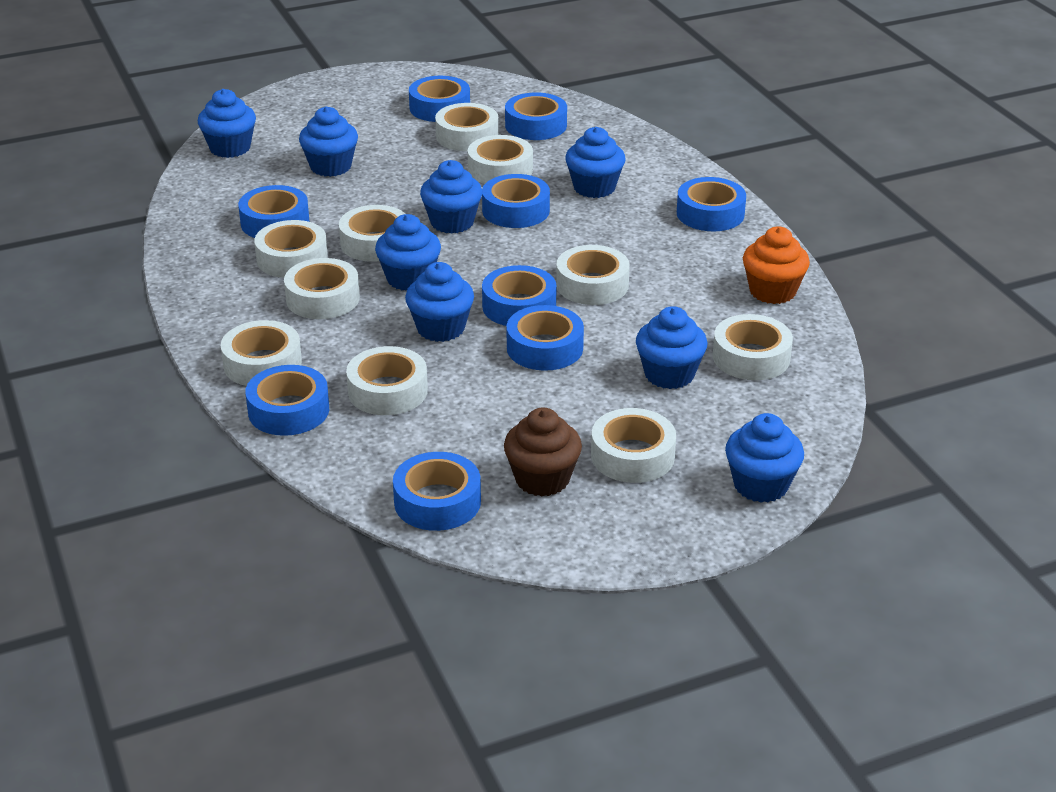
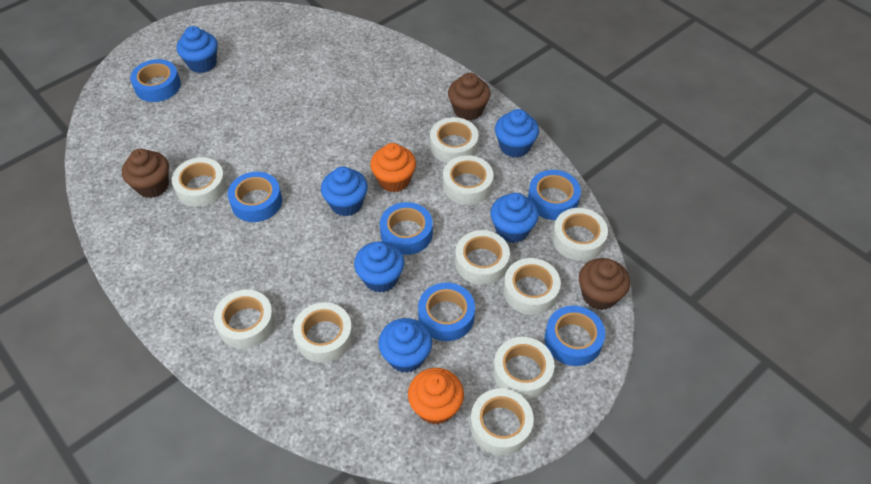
blue cupcake: [198,89,256,158] [299,106,358,177] [375,214,441,291] [405,262,474,342] [420,160,482,234] [565,127,626,198] [636,306,707,389] [725,413,804,503] = 8 -> [177,26,218,73] [321,167,368,216] [354,241,404,293] [378,318,432,373] [491,193,539,243] [495,109,539,158] = 6
blue tape: [238,185,310,238] [245,365,329,436] [393,452,481,531] [409,76,470,122] [482,174,550,228] [482,265,557,326] [505,92,567,140] [507,305,584,371] [677,177,746,231] = 9 -> [130,59,181,102] [228,172,282,222] [380,202,433,255] [418,283,475,341] [528,170,581,220] [545,306,605,366] = 6
brown cupcake: [504,407,582,496] = 1 -> [122,149,169,198] [448,73,490,120] [579,258,630,310] = 3
orange cupcake: [743,226,810,304] = 1 -> [370,143,416,192] [408,368,464,425] = 2

